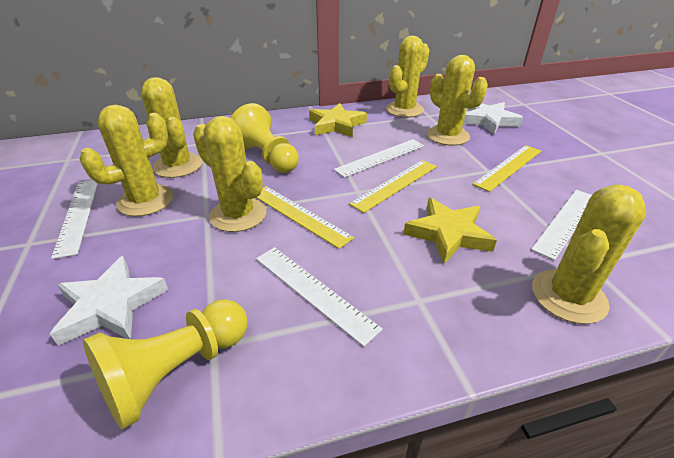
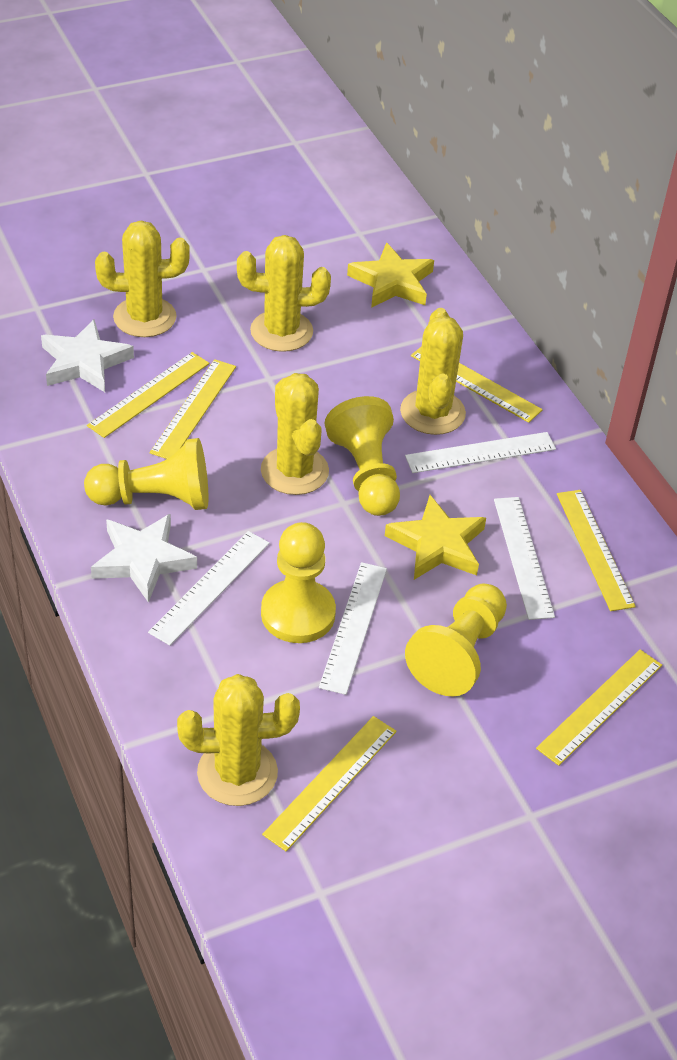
yellow cactus: [79,105,174,216] [141,77,202,178] [193,116,267,232] [386,36,430,117] [427,55,488,146] [532,185,646,324] = 6 -> [95,220,190,337] [177,674,300,806] [237,235,331,352] [261,373,329,495] [400,308,466,435] = 5
yellow pawn: [83,299,247,430] [231,103,299,173] = 2 -> [84,438,208,510] [261,522,336,643] [325,396,400,516] [405,584,507,697] = 4
yellow ruler: [256,186,354,249] [349,160,437,213] [473,145,541,192] = 3 -> [87,352,209,438] [150,359,236,459] [262,716,397,852] [411,346,543,423] [536,649,662,766] [557,490,636,611] = 6

